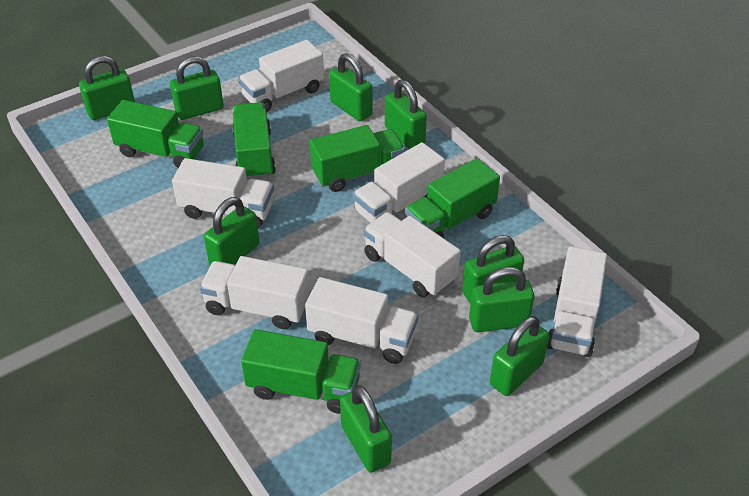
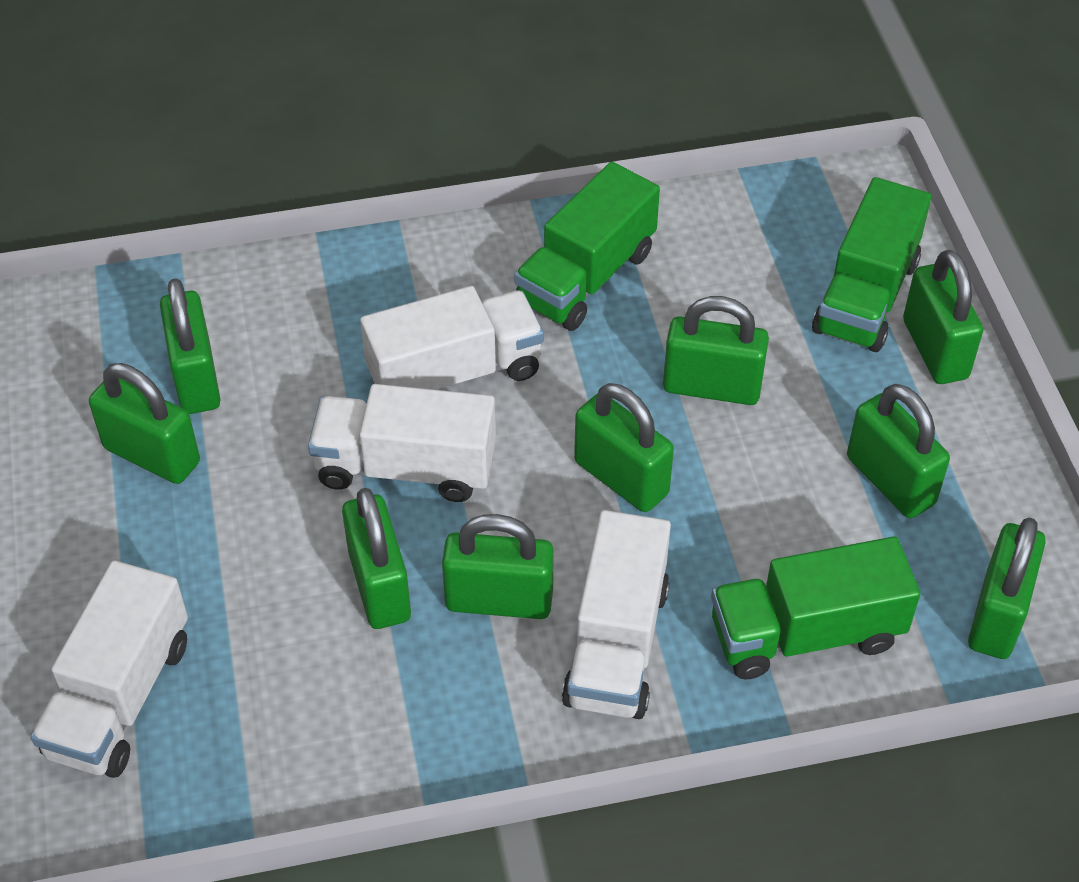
green truck: [107,100,204,168] [232,102,276,180] [241,329,361,414] [310,125,405,192] [405,158,500,238] = 5 -> [514,162,660,331] [711,536,920,680] [812,177,931,352] = 3
white truck: [172,158,274,228] [199,256,310,329] [238,40,324,112] [305,277,418,364] [353,142,445,223] [363,212,461,297] [547,246,607,357] = 7 -> [30,560,188,778] [308,384,496,502] [360,286,544,390] [562,510,671,719] = 4

